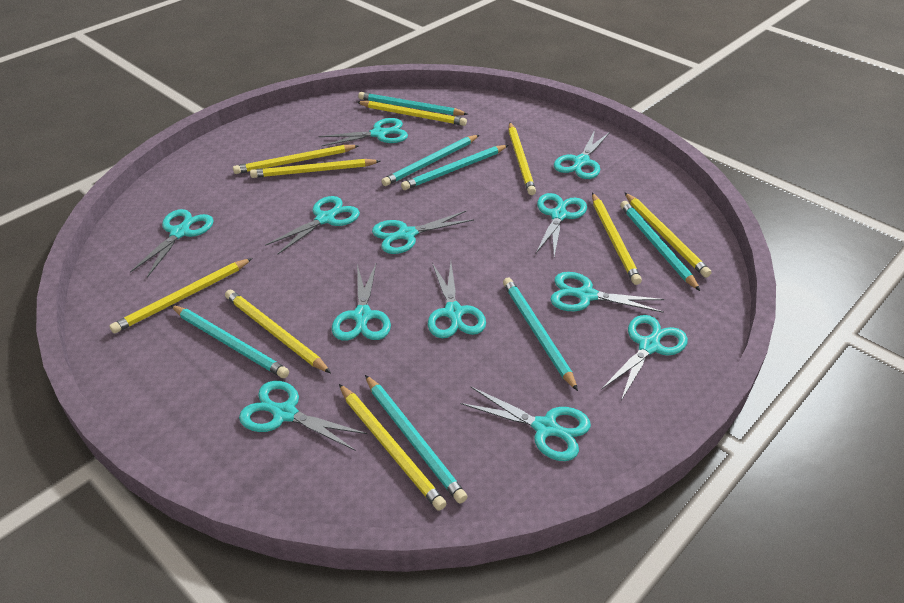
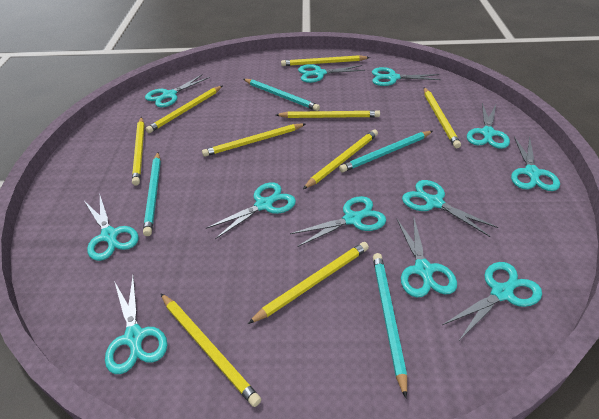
turquoise pencil: [171,305,289,378] [358,92,468,115] [365,375,468,504] [381,135,479,186] [401,145,508,190] [503,278,578,391] [620,201,700,291] = 7 -> [143,152,161,236] [244,79,320,111] [339,131,433,172] [373,253,407,398] = 4

